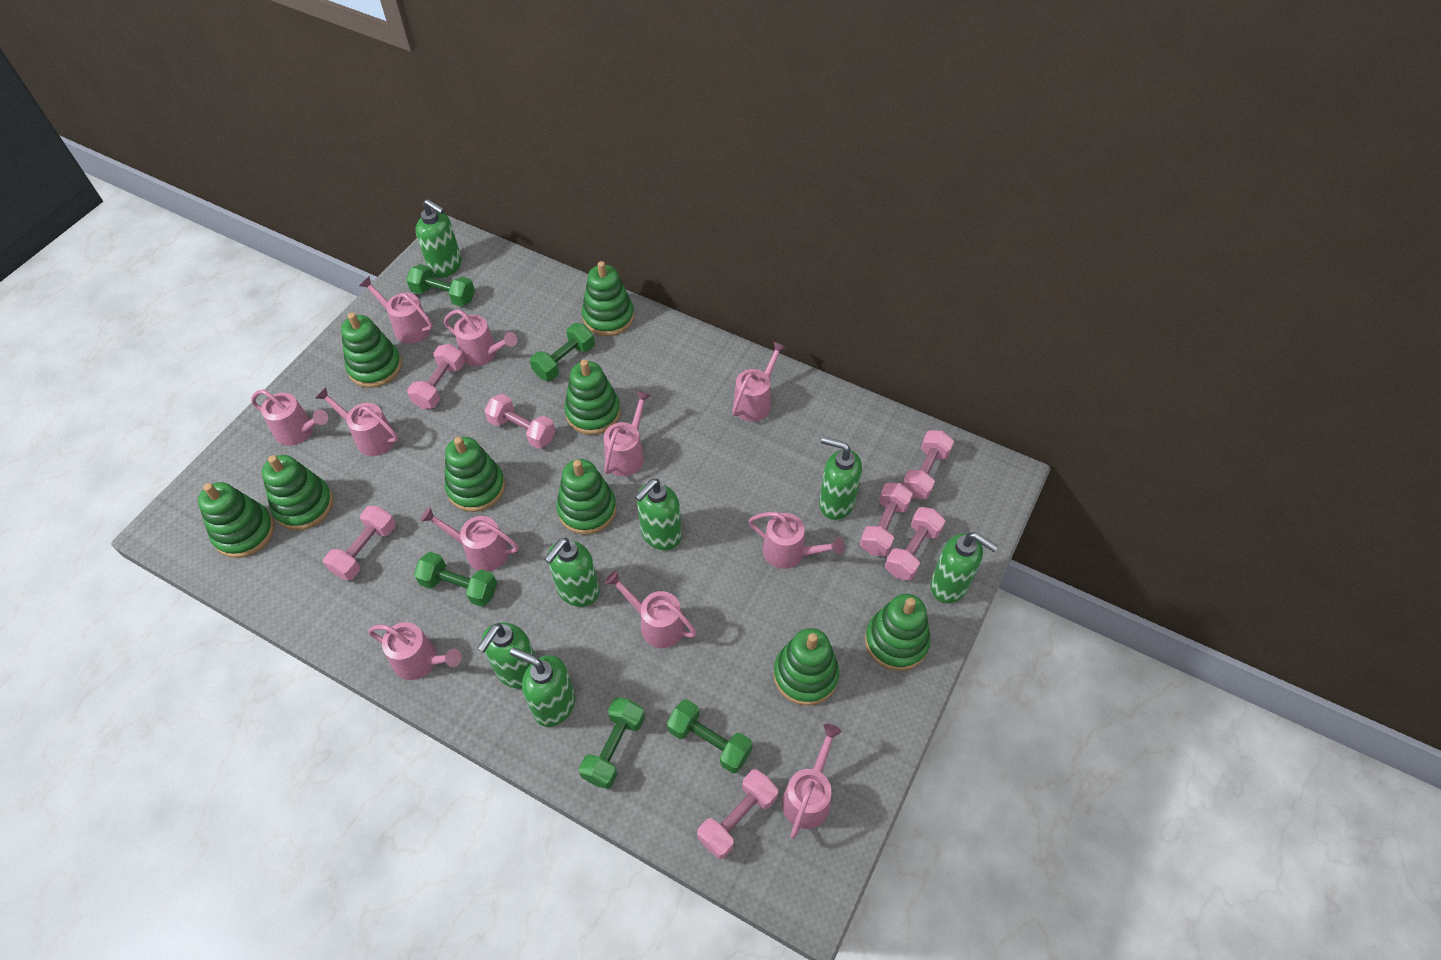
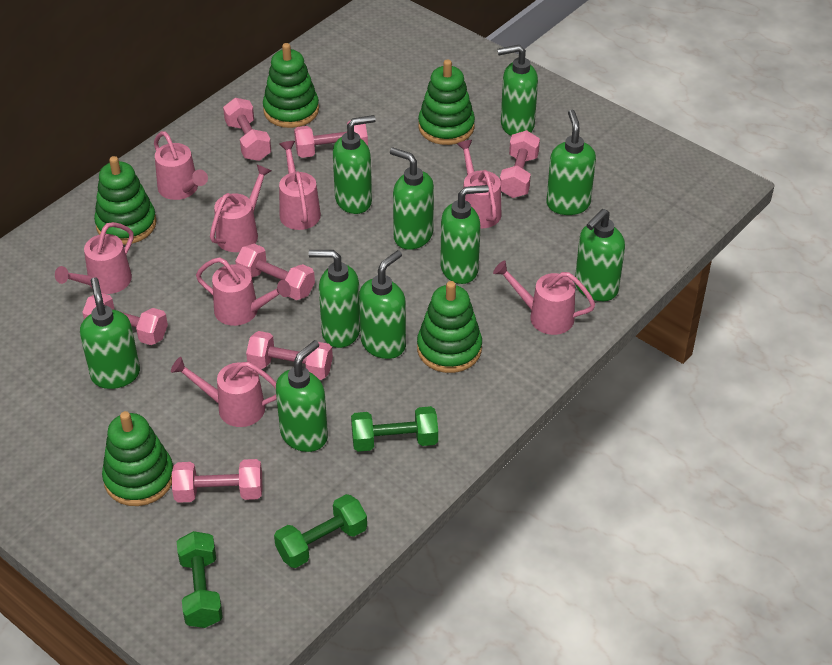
green dumbbell: [406,264,475,307] [414,552,497,607] [530,323,595,381] [579,697,645,789] [667,699,753,774] = 5 -> [177,531,223,628] [274,494,367,568] [351,406,438,452] = 3
green soap dispenser: [416,199,462,278] [477,622,535,689] [510,648,575,727] [544,538,599,607] [635,479,682,550] [819,437,862,520] [930,532,998,603] = 7 -> [80,277,140,389] [276,340,328,452] [309,250,360,348] [333,115,376,214] [359,250,406,359] [390,147,434,250] [440,185,489,284] [497,45,538,136] [546,110,596,215] [575,209,625,301] = 10
green stacking toy: [198,482,275,558] [262,455,333,530] [341,312,402,388] [445,437,505,512] [556,459,616,535] [564,359,621,435] [582,261,634,336] [773,628,839,706] [865,594,931,671] = 9 -> [94,156,157,245] [102,411,173,506] [263,43,319,128] [417,281,482,373] [418,59,475,145] = 5
pink watering can: [251,389,328,446] [316,387,398,456] [359,276,433,344] [368,622,461,680] [421,507,519,572] [444,309,517,366] [604,391,651,476] [605,570,697,648] [732,341,787,422] [748,512,845,569] [782,724,842,839] = 11 -> [55,222,134,294] [154,131,208,200] [171,357,277,427] [196,257,291,326] [210,165,271,252] [279,141,321,230] [457,140,502,228] [493,260,595,335] = 8

